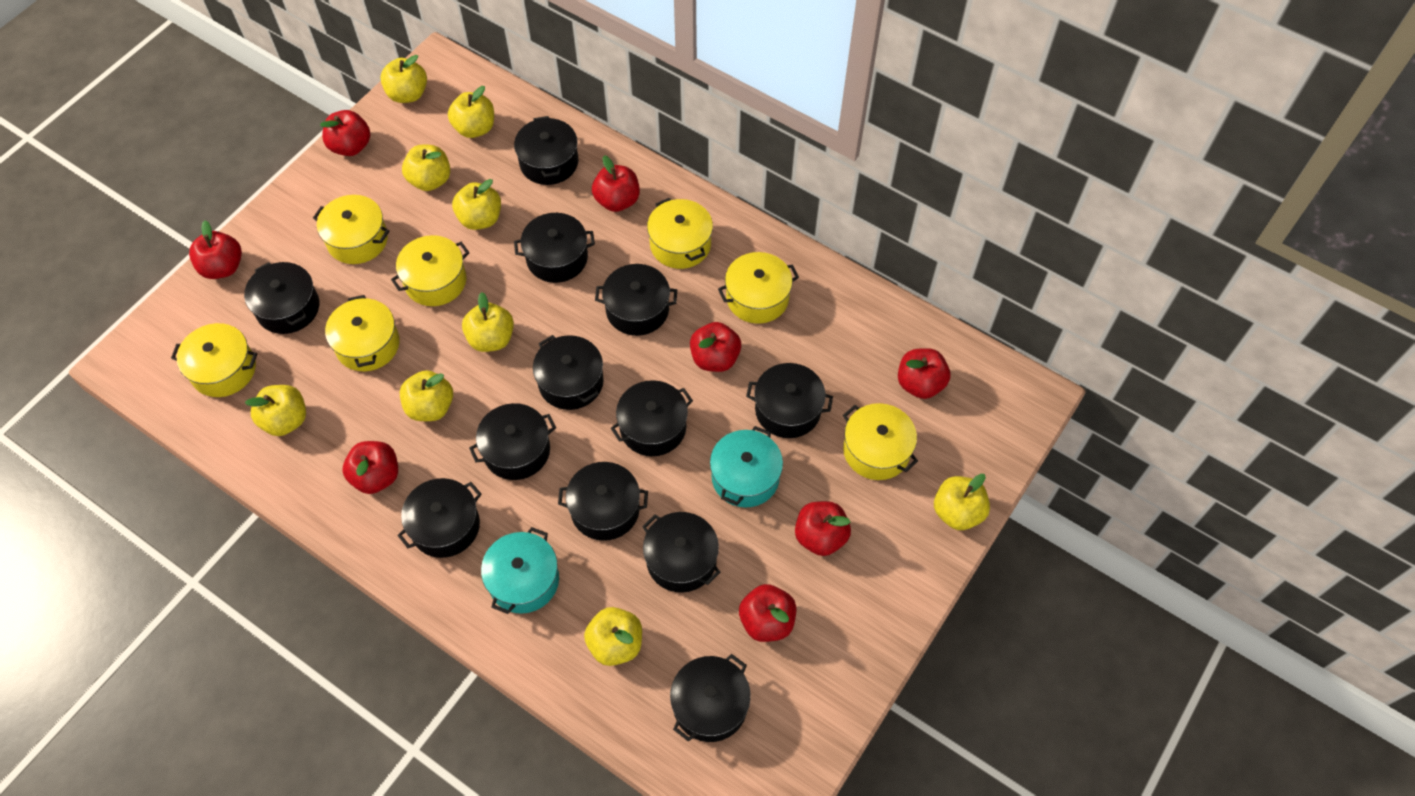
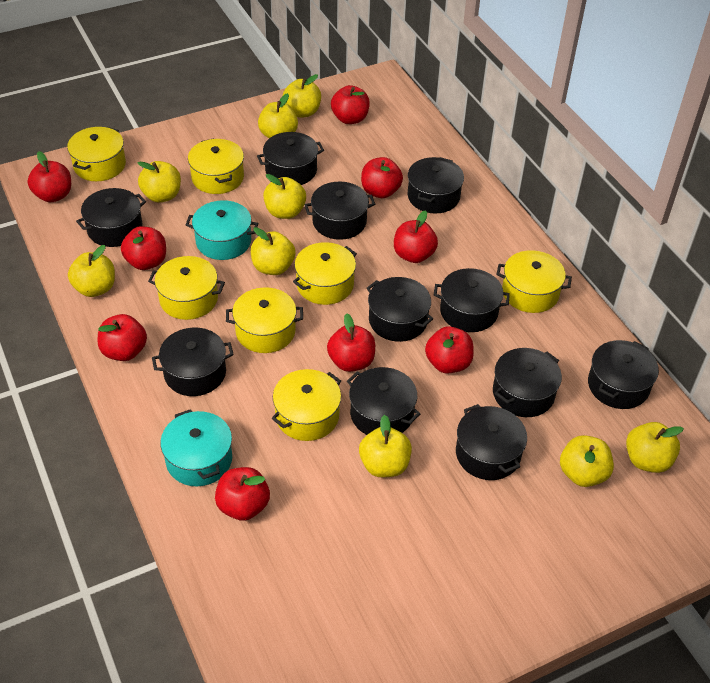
black pot: [244,262,319,334] [397,478,482,558] [469,403,556,480] [514,116,579,185] [514,213,595,283] [533,335,604,410] [558,462,648,541] [595,264,677,336] [611,380,693,456] [642,512,720,593] [670,654,751,742] [746,363,833,438] = 12 -> [76,188,146,247] [152,327,234,396] [257,132,324,185] [304,182,375,240] [347,367,420,435] [367,277,433,342] [407,157,464,213] [434,268,510,332] [456,404,527,480] [493,348,562,417] [588,340,659,409] = 11
red apple: [189,220,242,279] [320,110,370,156] [342,441,398,494] [592,155,640,212] [690,322,741,372] [739,584,796,642] [795,501,851,556] [898,348,950,399] = 8 -> [28,151,71,202] [98,314,147,361] [121,226,166,270] [215,467,270,521] [327,314,375,372] [331,85,370,124] [361,157,403,198] [394,210,438,263] [425,326,474,374] = 9

